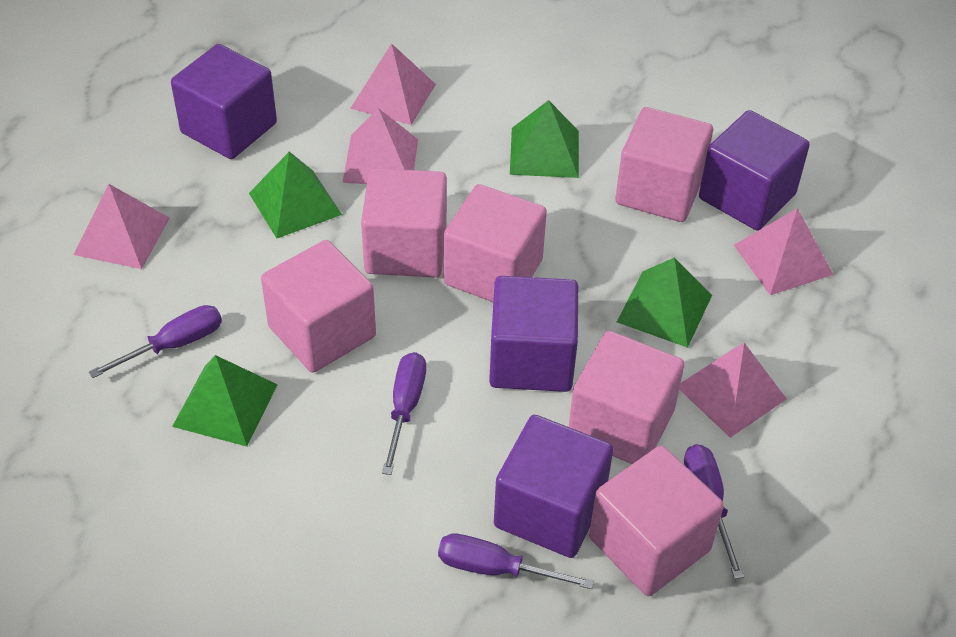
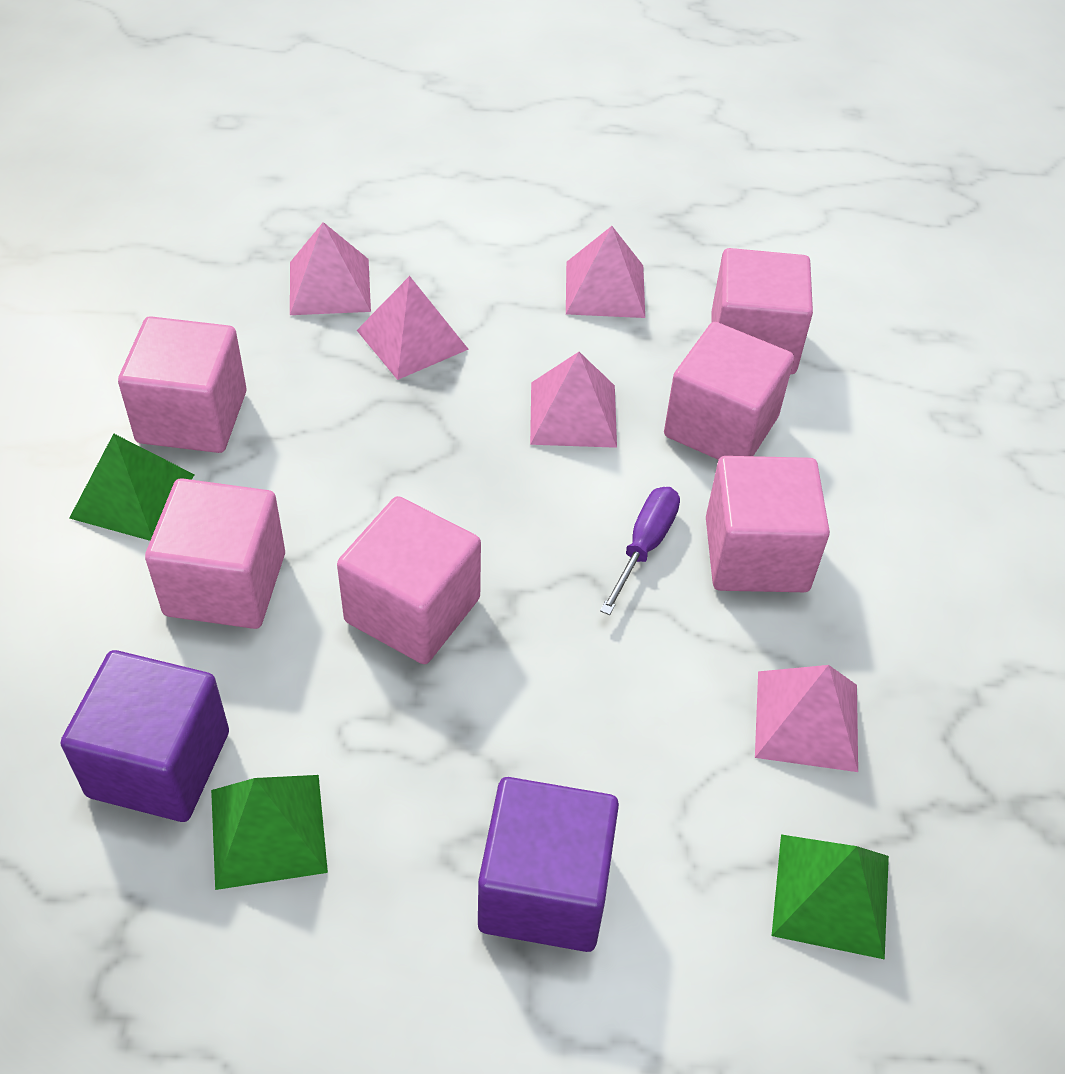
green pyramid: [172,355,278,446] [249,152,342,238] [510,100,579,178] [617,258,712,348] = 4 -> [69,434,195,541] [211,775,328,890] [772,834,889,960] = 3
purple cube: [171,44,277,159] [489,276,578,392] [494,415,613,558] [699,110,810,231] = 4 -> [61,650,229,822] [478,777,619,952] = 2
purple screwdriver: [89,305,222,378] [382,352,426,475] [438,533,594,589] [684,444,744,579] = 4 -> [600,487,680,615] = 1

